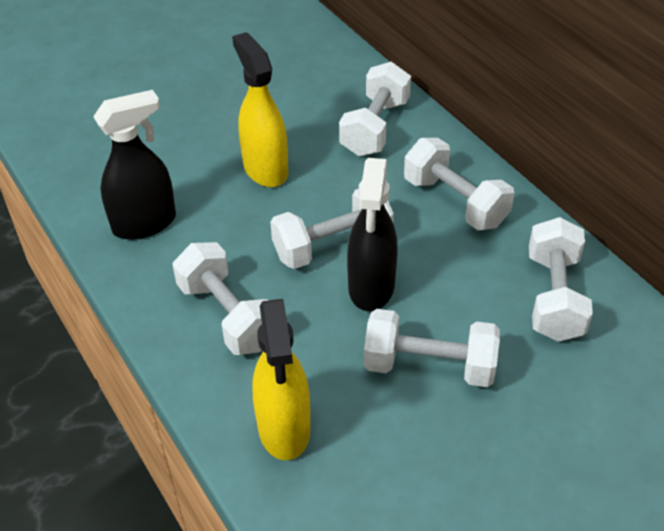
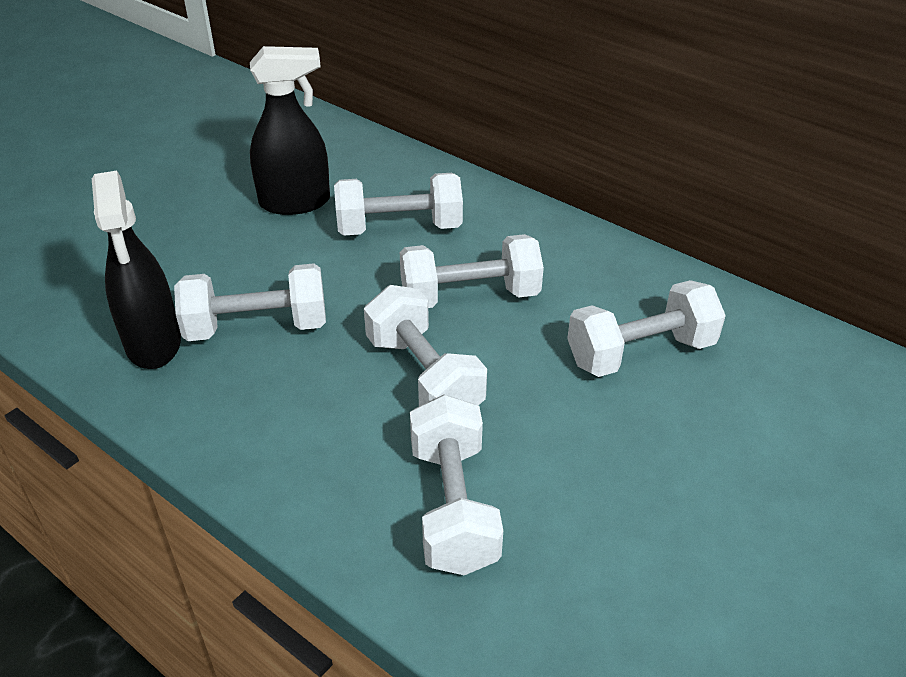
yellow spray bottle: [232,32,288,187] [252,299,311,460] = 2 -> none = 0

